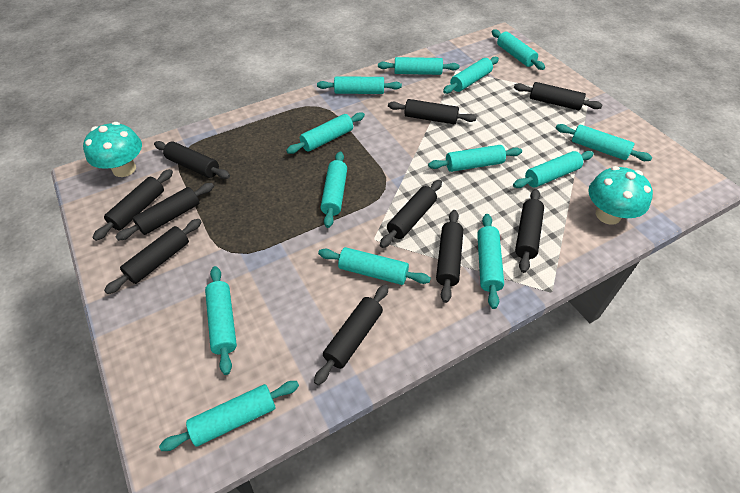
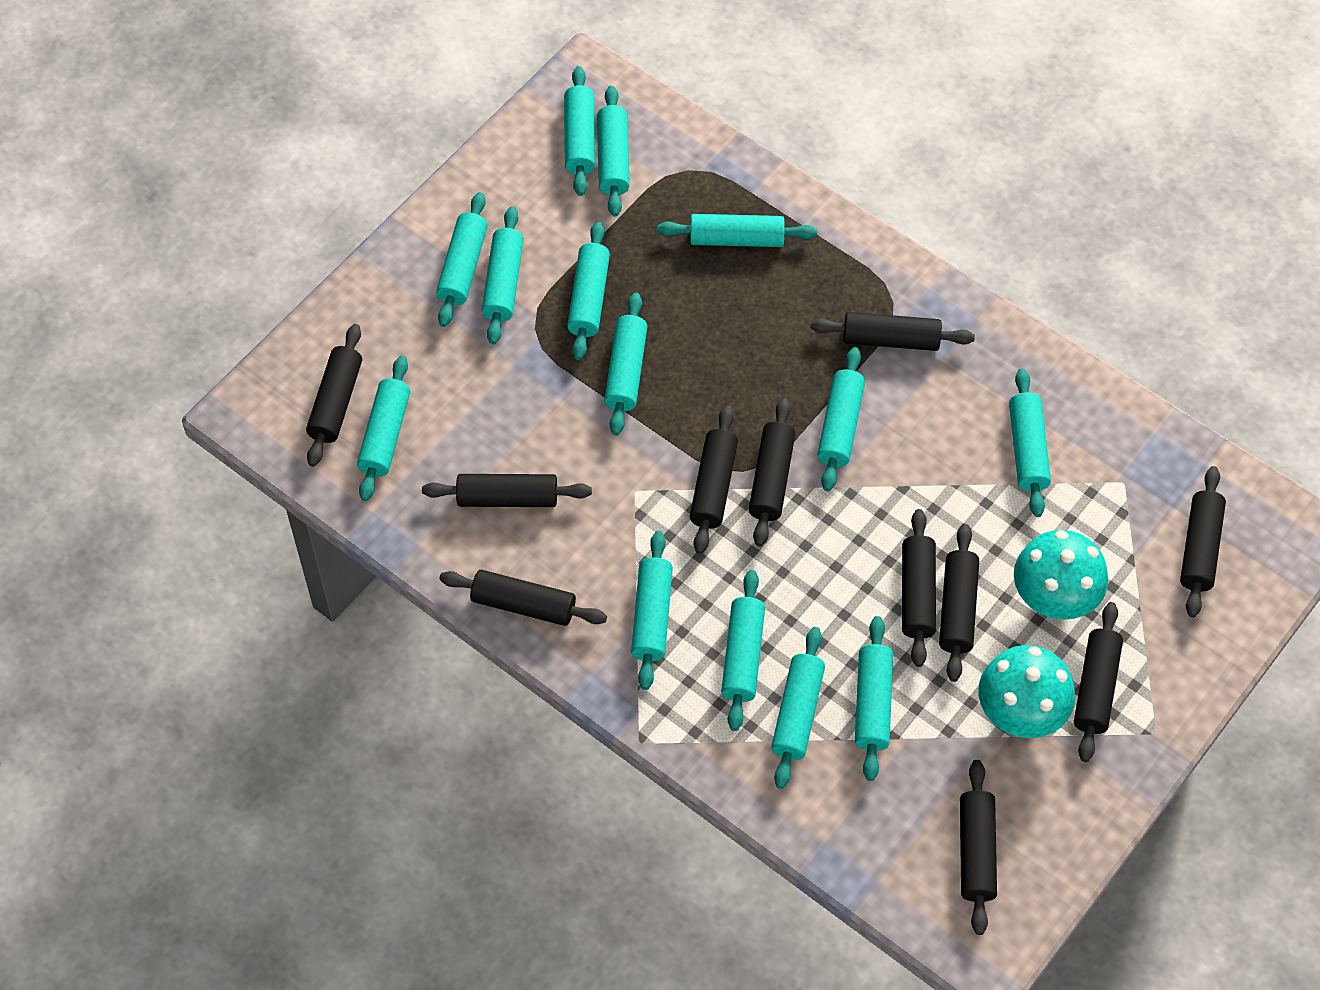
black rolling pin: [92,169,173,241] [104,219,202,294] [115,183,214,241] [154,141,230,179] [314,284,389,385] [380,180,442,248] [388,99,477,124] [436,210,463,303] [514,82,602,110] [515,189,544,273] = 10 -> [306,324,362,467] [422,474,592,507] [440,570,607,626] [690,405,738,554] [749,398,795,547] [811,312,975,351] [902,509,936,667] [939,524,979,682] [960,760,997,935] [1074,602,1123,762] [1180,466,1226,618] = 11
turquoise rolling pin: [159,381,299,451] [205,266,237,375] [286,112,365,154] [317,76,402,94] [318,247,431,285] [321,151,347,228] [378,57,459,75] [428,145,522,172] [443,57,499,94] [477,214,504,309] [492,30,545,70] [513,151,594,188] [556,124,652,161] = 13 -> [357,355,410,501] [436,192,488,327] [482,207,524,344] [564,66,595,196] [567,222,610,360] [597,86,630,217] [604,292,648,435] [631,531,673,690] [657,214,817,247] [721,570,765,731] [771,627,825,789] [817,347,865,491] [855,616,893,781] [1009,368,1051,517] = 14

